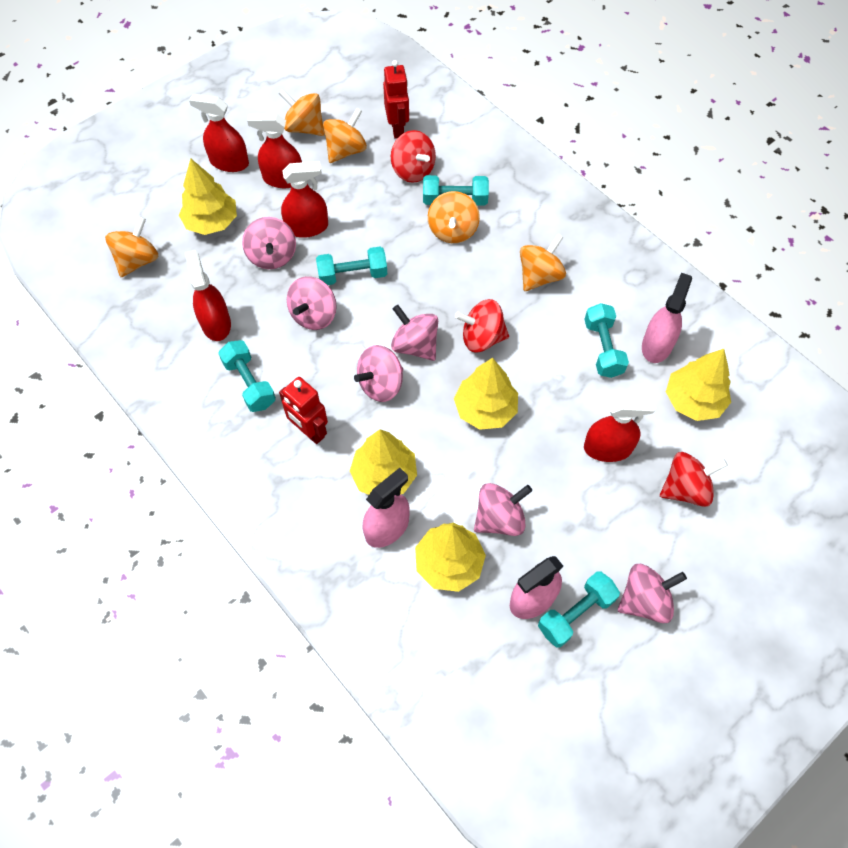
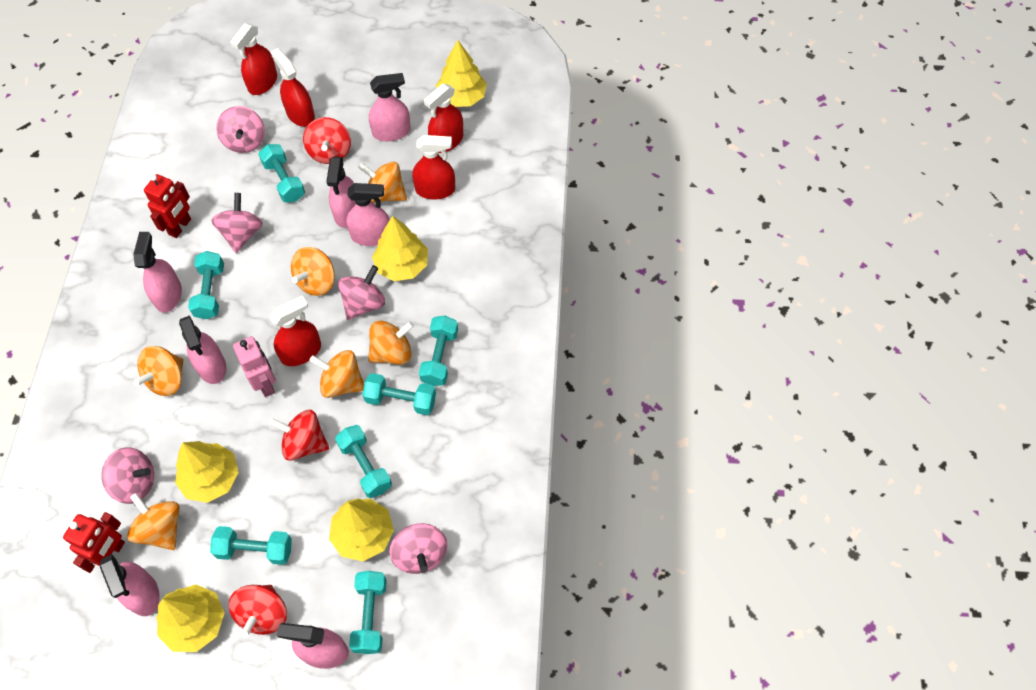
orange spinning top: [105,216,159,277] [279,89,325,136] [323,108,367,163] [428,191,480,243] [520,234,566,291] = 5 -> [127,493,180,550] [134,346,184,396] [291,247,335,296] [309,350,364,398] [358,162,407,203] [368,321,414,365] = 6
pink robot: none = 0 -> [233,336,276,397] = 1
pink spinning top: [242,217,296,269] [287,276,337,330] [354,345,403,402] [391,305,438,361] [474,483,532,536] [618,564,687,623] = 6 -> [102,447,154,504] [211,193,263,253] [216,106,265,153] [338,265,385,320] [389,523,448,574] = 5
pink spray bottle: [363,468,410,548] [510,556,563,619] [642,273,692,363] = 3 -> [100,554,160,616] [133,232,182,313] [179,315,226,384] [277,623,349,669] [326,157,356,228] [346,183,390,246] [369,73,411,141] = 7
turquoise dumbbell: [218,340,276,412] [316,247,387,285] [423,175,489,205] [538,571,620,648] [584,303,629,378] = 5 -> [188,251,224,319] [210,526,292,565] [259,144,305,202] [335,425,392,498] [349,571,387,654] [362,373,436,415] [419,316,458,386] = 7

